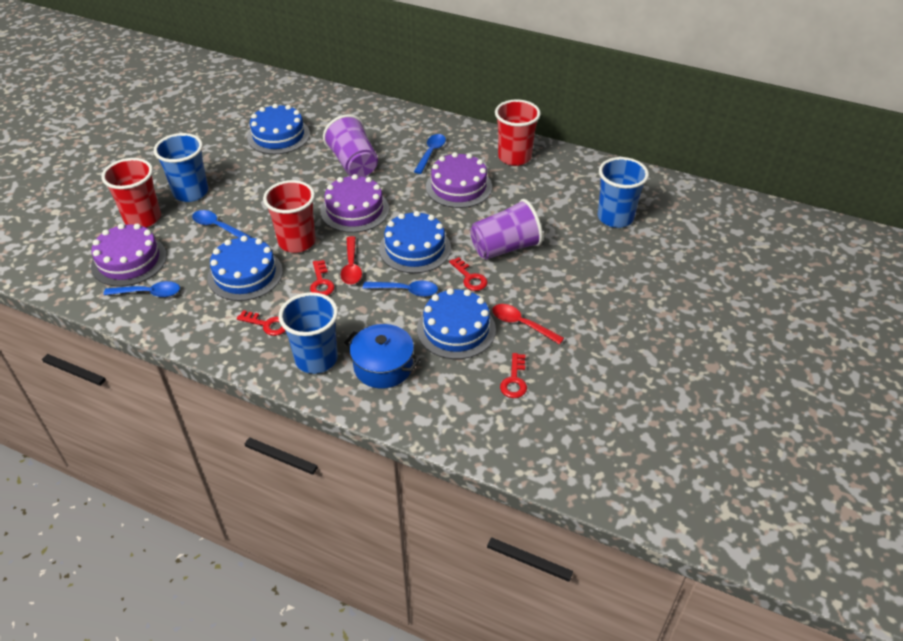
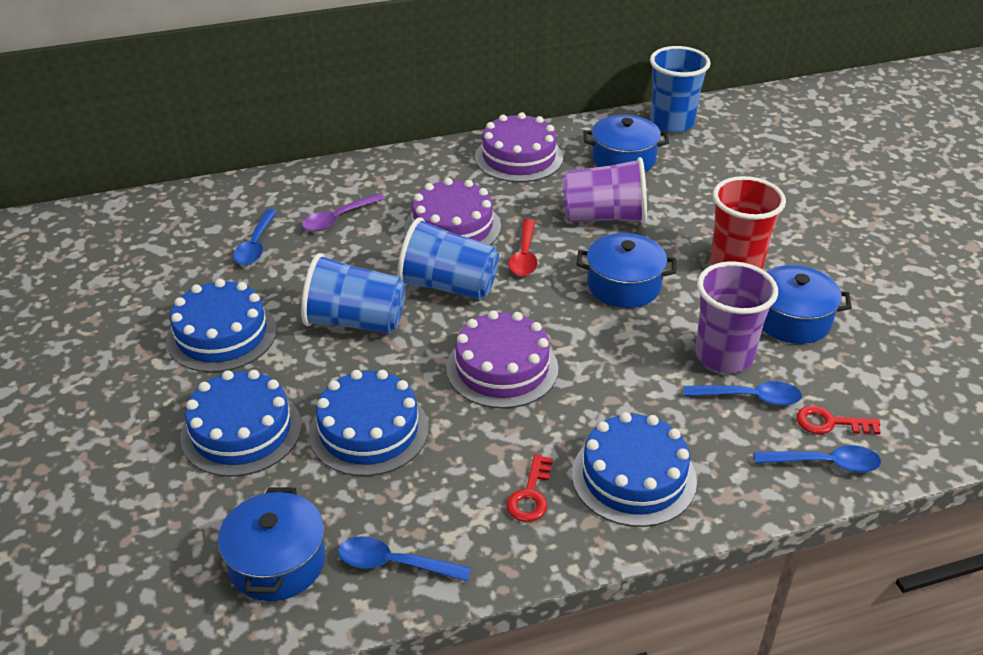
blue pot: [344,324,421,388] = 1 -> [218,487,325,601] [577,233,676,308] [583,115,669,172] [762,265,852,344] = 4
purple spoon: none = 0 -> [302,193,385,232] = 1
red cup: [101,158,161,228] [263,180,316,253] [495,99,541,166] = 3 -> [710,176,786,269] = 1
red key: [237,310,285,336] [310,260,334,296] [449,257,487,291] [500,353,527,398] = 4 -> [506,454,553,522] [796,406,881,434] = 2
red spoon: [341,236,362,284] [492,304,564,345] = 2 -> [508,219,538,276] = 1

